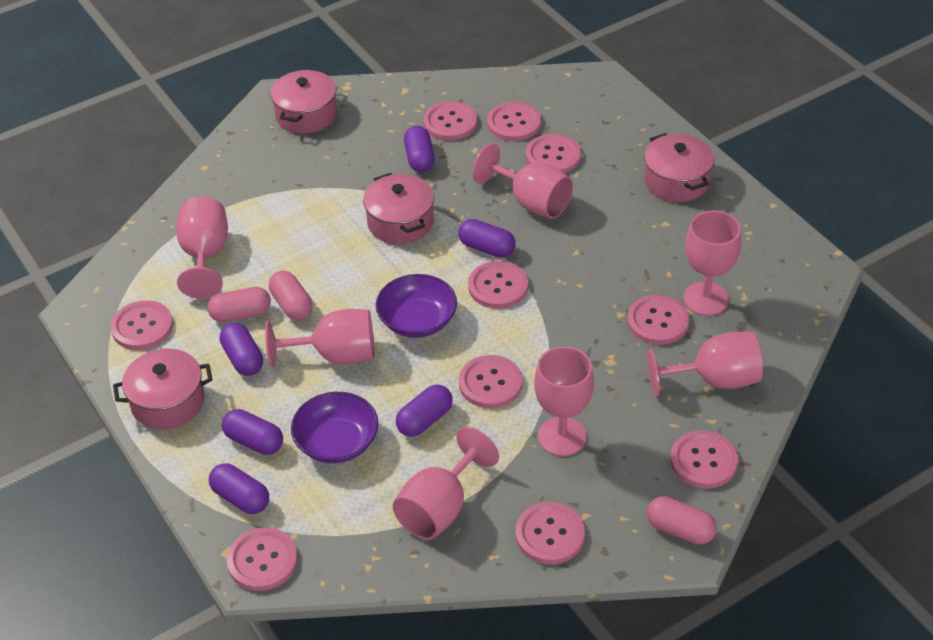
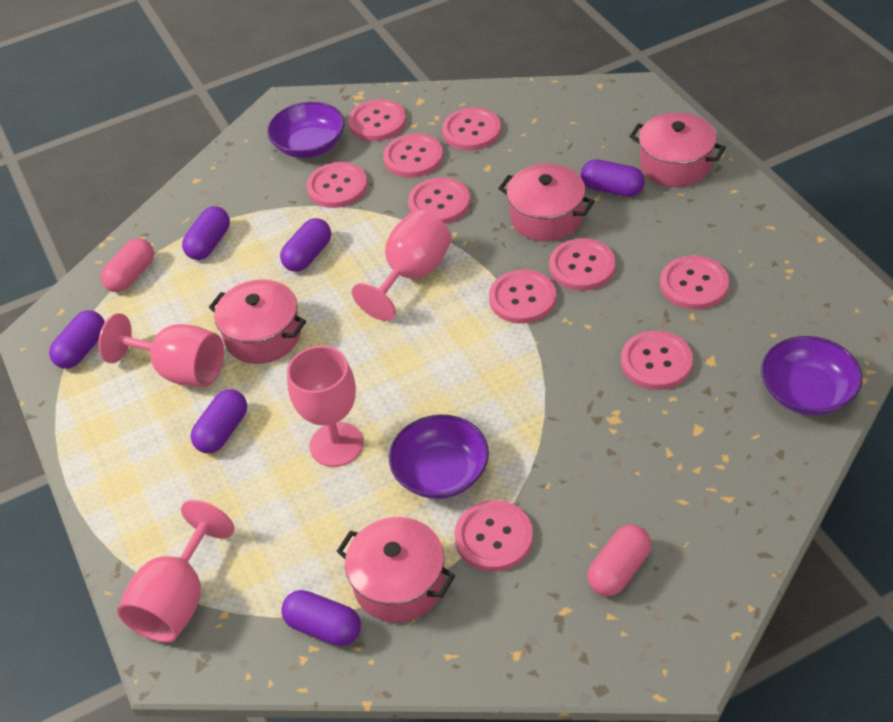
pink capsule: [208,287,271,322] [269,270,313,320] [647,496,717,544] = 3 -> [101,238,154,292] [587,525,651,596] = 2
pink goblet: [176,196,228,298] [265,309,375,368] [393,427,499,540] [473,143,573,219] [534,346,594,456] [647,332,763,396] [683,210,741,316] = 7 -> [98,313,224,387] [117,500,234,643] [287,346,363,467] [352,210,452,321] = 4
purple bowl: [291,392,378,463] [376,274,457,338] = 2 -> [267,102,345,158] [389,415,489,499] [761,336,862,415] = 3

